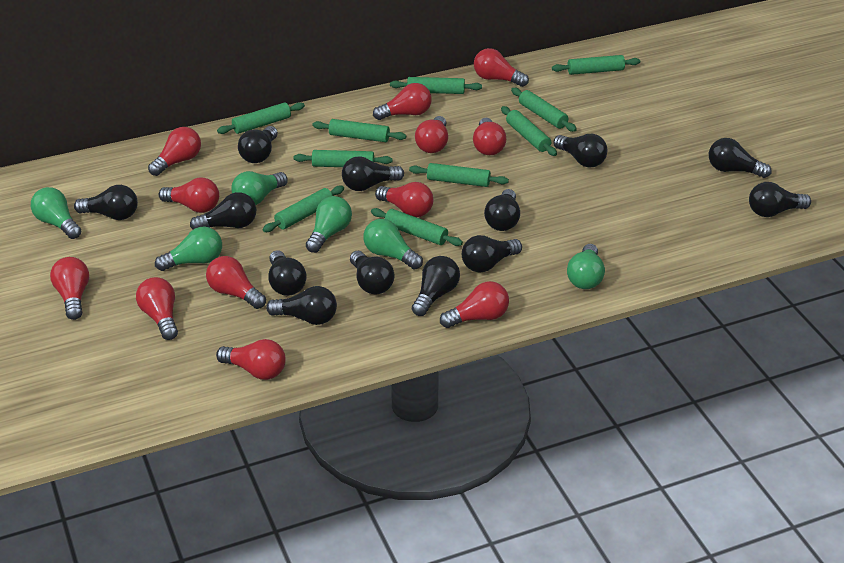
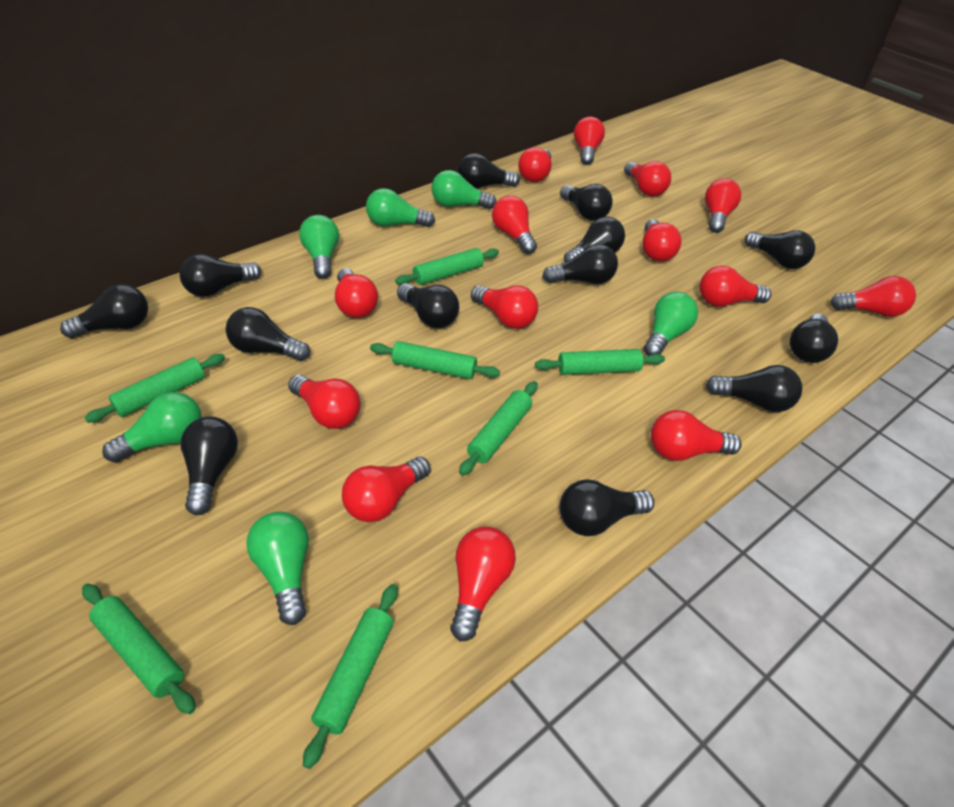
green rolling pin: [217,102,305,134] [263,185,344,232] [294,150,393,167] [312,119,406,142] [371,208,463,246] [390,77,482,94] [409,163,509,187] [501,106,557,156] [511,88,577,132] [552,55,640,75] = 10 -> [82,583,196,714] [85,354,225,423] [303,584,398,769] [370,341,500,379] [395,248,499,285] [459,381,538,476] [535,349,665,375] = 7
red light bulb: [50,257,89,320] [136,277,178,340] [148,127,201,176] [159,178,219,213] [206,256,266,309] [216,339,286,380] [373,83,432,120] [375,182,433,217] [415,116,448,153] [440,281,509,328] [473,118,506,155] [474,48,529,87] = 12 -> [288,375,361,429] [335,268,378,318] [342,457,431,522] [450,526,516,641] [471,285,538,329] [492,195,537,254] [518,147,552,182] [574,117,605,165] [624,161,671,196] [642,219,682,262] [651,410,742,461] [699,266,771,307] [705,178,741,233] [831,276,916,317] = 14

